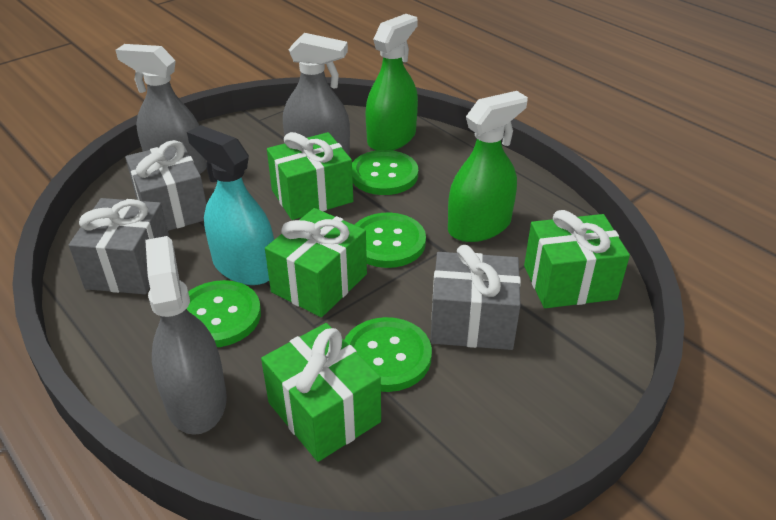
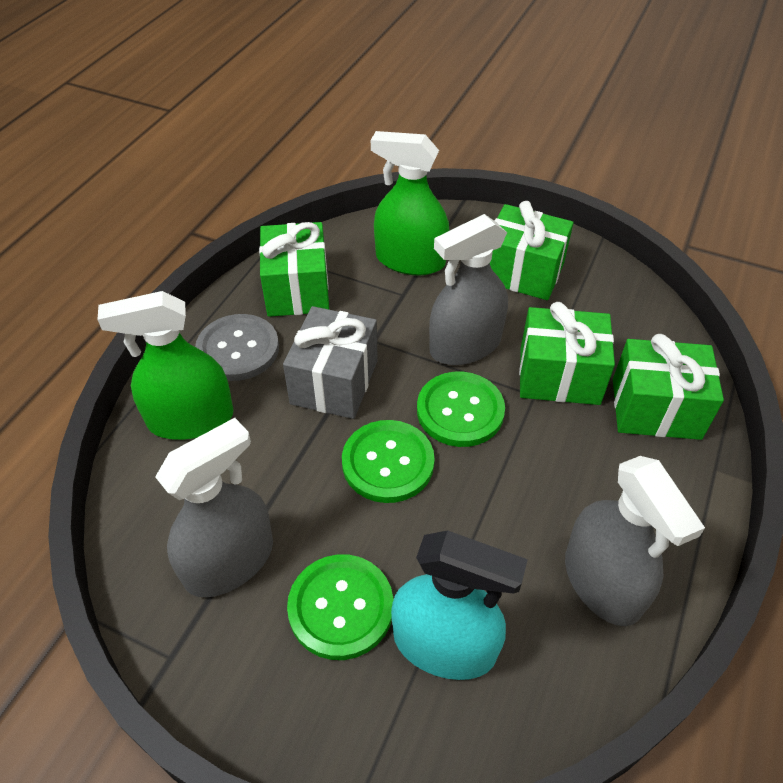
green button: [187,280,261,347] [344,317,432,392] [352,150,418,195] [355,212,426,268] = 4 -> [287,554,393,660] [342,420,435,503] [417,372,505,447] = 3
grey button: none = 0 -> [195,314,279,381] = 1
grey gift: [69,198,170,294] [125,140,207,231] [430,245,521,350] = 3 -> [283,306,378,419] = 1

